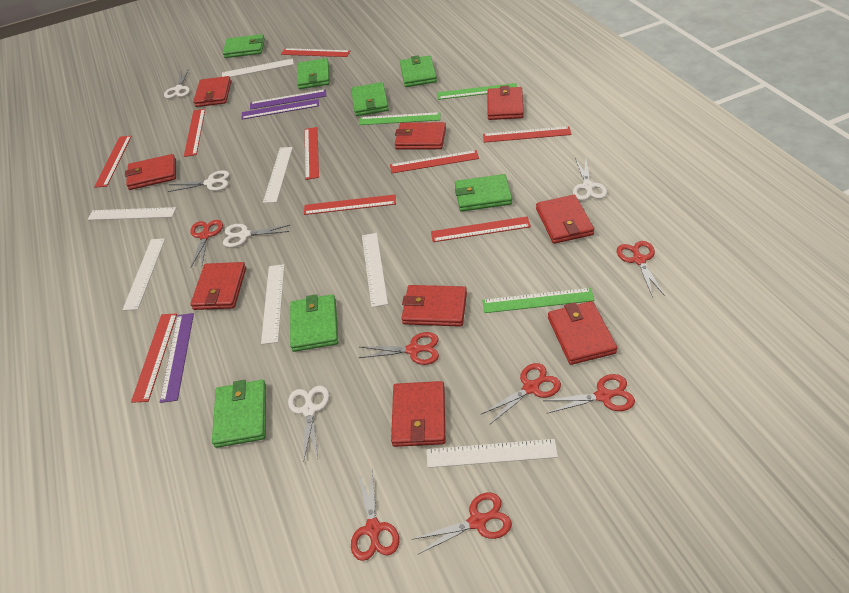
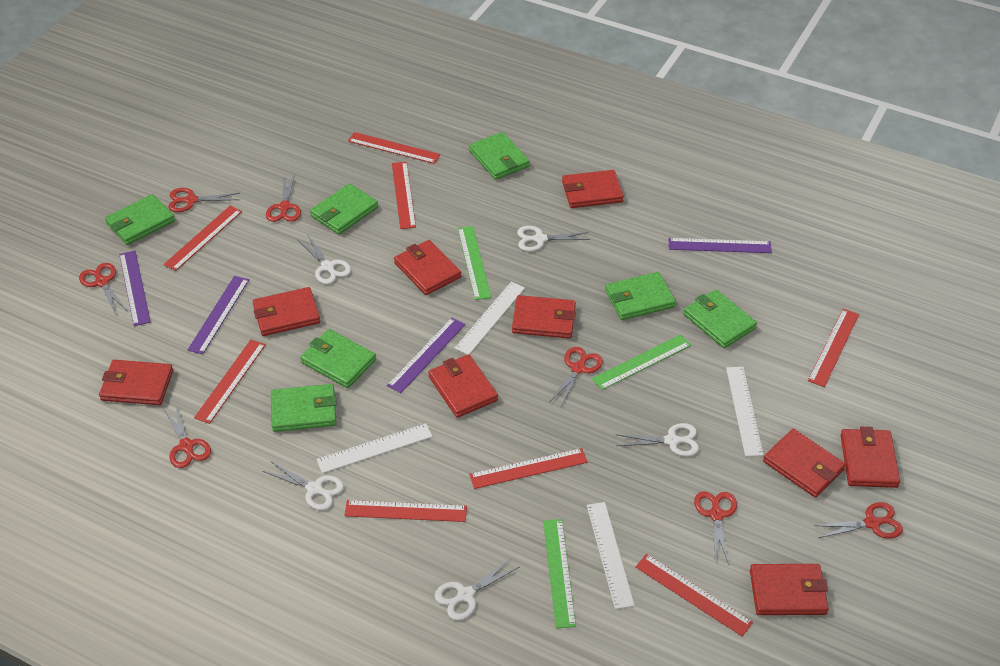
purple ruler: [160,313,194,403] [242,99,319,120] [250,89,326,110] = 3 -> [119,251,151,326] [188,276,249,354] [387,317,465,393] [668,238,772,253] = 4
red ruler: [94,136,132,187] [131,313,177,403] [184,109,205,157] [281,48,350,57] [304,195,396,215] [305,127,319,180] [390,150,479,173] [431,216,531,242] [483,126,571,143] = 9 -> [163,206,242,271] [194,340,266,424] [344,500,467,522] [348,132,441,164] [392,162,416,229] [469,448,588,489] [636,554,753,636] [808,309,859,387] = 8
white ruler: [87,207,176,220] [123,238,165,311] [222,59,294,77] [261,264,284,345] [263,147,293,203] [362,233,388,307] [427,439,558,468] = 7 -> [316,423,433,473] [454,282,525,355] [587,502,635,609] [726,367,764,456] = 4

